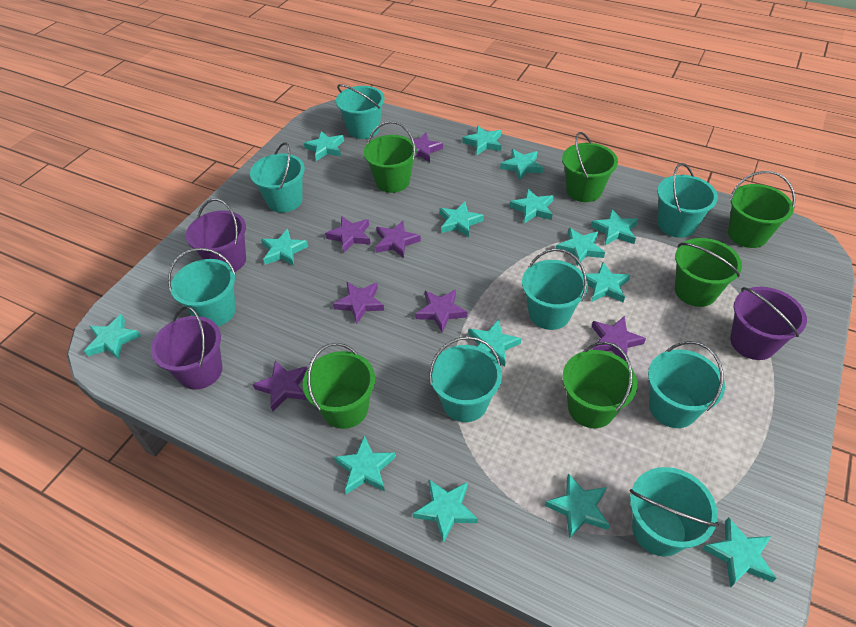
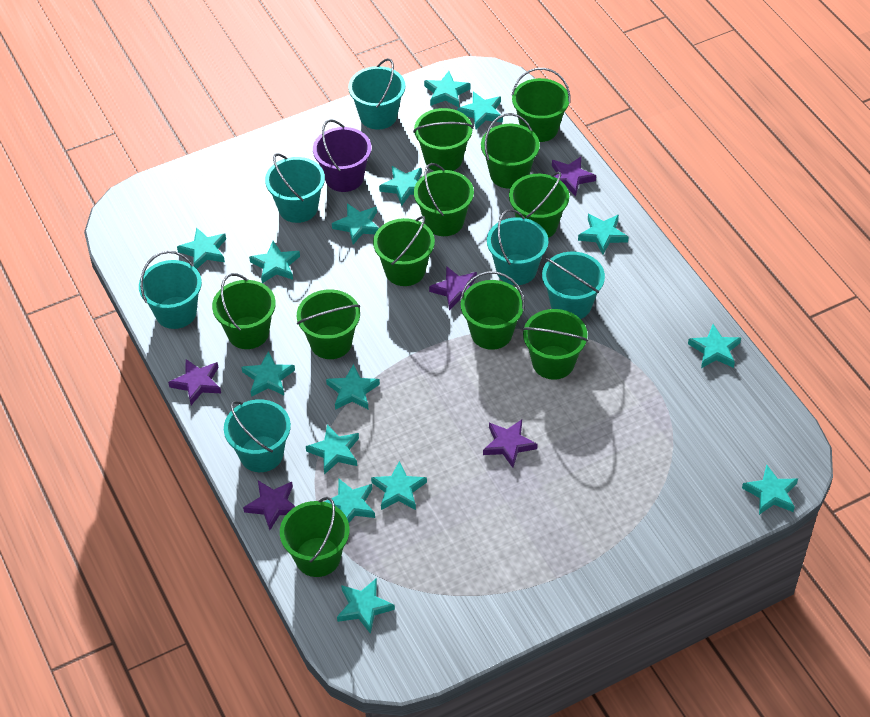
green bucket: [303,343,375,429] [363,121,417,193] [562,132,618,202] [562,342,637,428] [675,238,742,307] [728,171,796,248] = 6 -> [212,273,276,349] [280,497,350,577] [297,289,360,359] [373,216,435,286] [413,108,473,171] [414,163,474,236] [460,271,525,350] [481,113,540,189] [509,172,569,238] [511,68,570,142] [522,309,588,380] = 11
purple bucket: [151,307,222,390] [186,199,246,272] [730,287,807,360] = 3 -> [313,119,372,192] = 1
purple star: [253,360,308,412] [325,216,371,253] [333,282,384,324] [375,220,421,258] [409,132,443,162] [415,289,467,332] [592,316,646,361] = 7 -> [168,359,221,405] [243,481,296,530] [429,266,477,310] [483,419,538,468] [552,157,596,197] = 5
turquoise bucket: [168,248,236,326] [250,142,305,213] [336,84,385,139] [429,336,502,422] [522,249,588,330] [630,467,719,556] [648,341,725,428] [657,163,718,238] = 8 -> [139,251,202,329] [224,399,291,472] [265,153,325,223] [348,58,405,130] [487,209,548,285] [542,252,605,319] = 6

